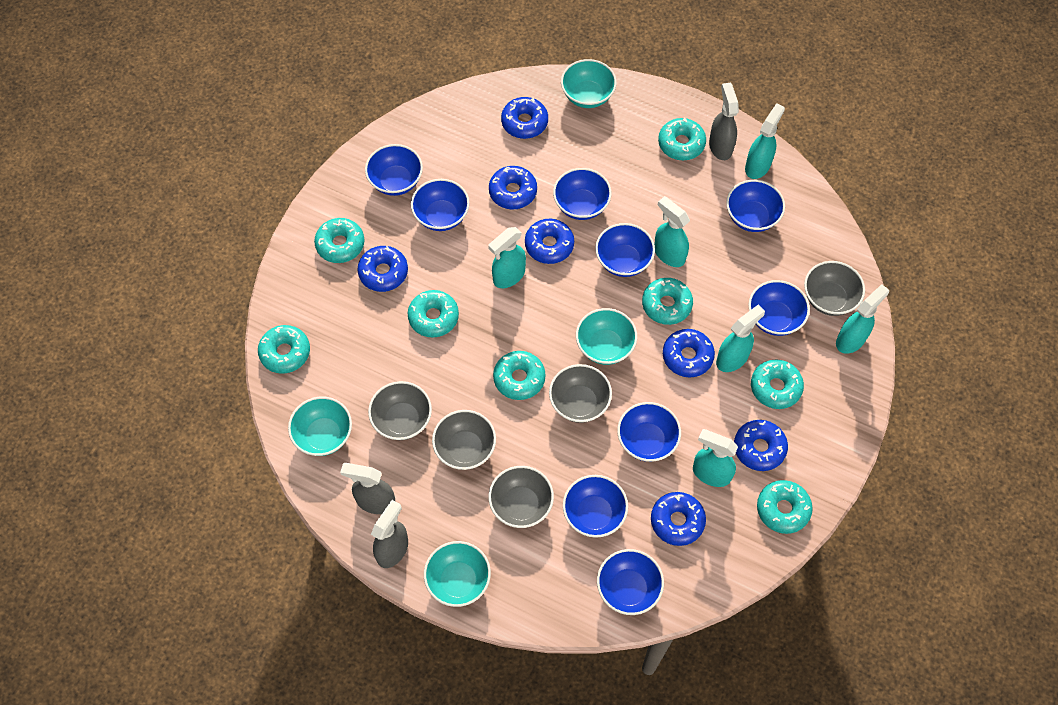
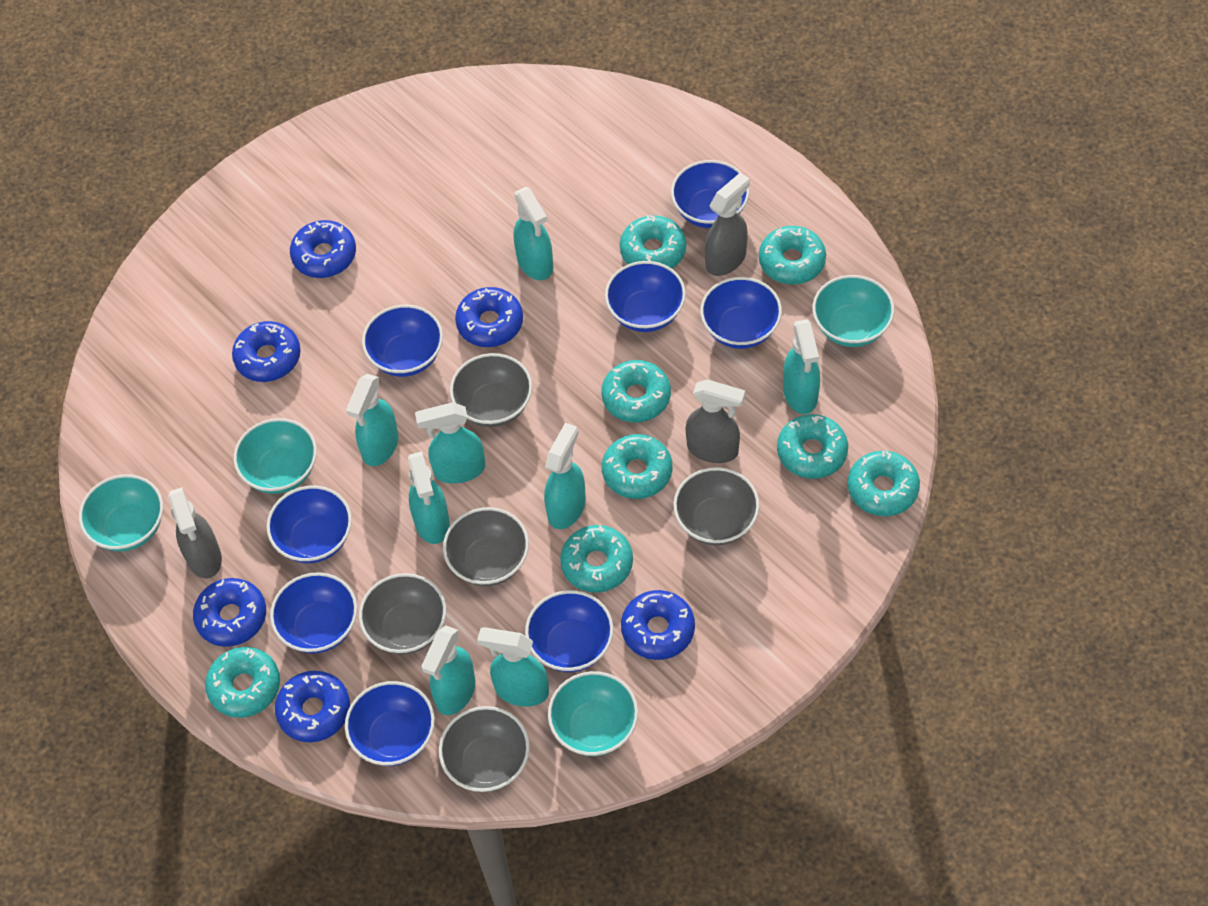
blue bowl: [365,144,423,196] [411,179,469,231] [553,168,611,220] [563,475,628,538] [595,223,655,277] [597,549,664,615] [617,402,681,462] [726,180,785,232] [748,280,810,336] = 9 -> [267,486,352,563] [270,572,357,653] [345,681,435,766] [362,305,443,377] [525,590,613,672] [605,261,686,332] [671,160,750,228] [700,277,782,349] = 8
blue donut: [358,246,408,292] [489,166,537,209] [501,97,548,139] [525,219,574,264] [651,492,706,546] [663,329,715,377] [734,420,788,471] = 7 -> [193,578,266,647] [232,321,301,382] [275,671,350,742] [290,220,356,278] [455,287,523,347] [621,590,695,660] = 6
turquoise spray bottle: [488,227,526,288] [654,196,690,267] [693,429,738,487] [716,305,765,372] [745,103,785,179] [836,284,889,354] = 6 -> [346,374,398,466] [408,451,450,544] [415,402,485,483] [421,626,475,715] [477,627,549,706] [513,187,553,280] [544,423,586,529] [783,319,820,414] = 8

